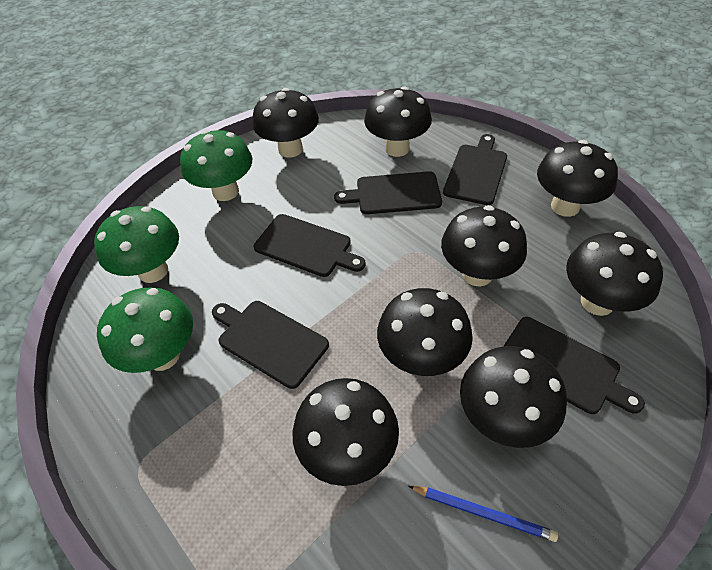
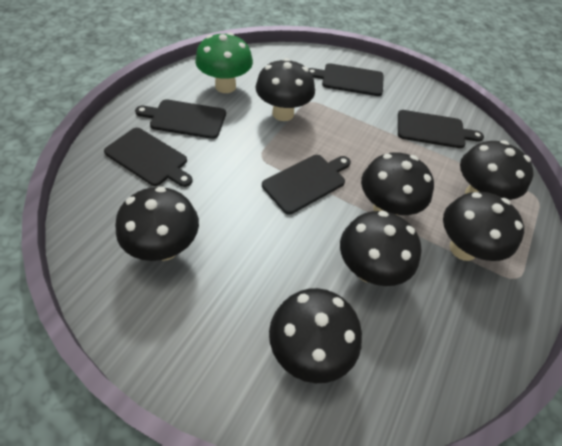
black mushroom: [252,88,319,158] [293,378,399,486] [364,86,432,157] [377,288,473,376] [441,205,527,287] [460,346,567,448] [537,140,618,217] [566,232,663,316] = 8 -> [115,187,199,261] [256,58,315,121] [269,288,362,383] [340,211,421,286] [361,152,434,215] [443,192,524,261] [460,140,534,200] = 7
blue pencil: [408,486,558,542] = 1 -> none = 0
green mushroom: [94,206,179,283] [97,287,193,373] [180,130,252,201] = 3 -> [195,32,253,93] = 1

